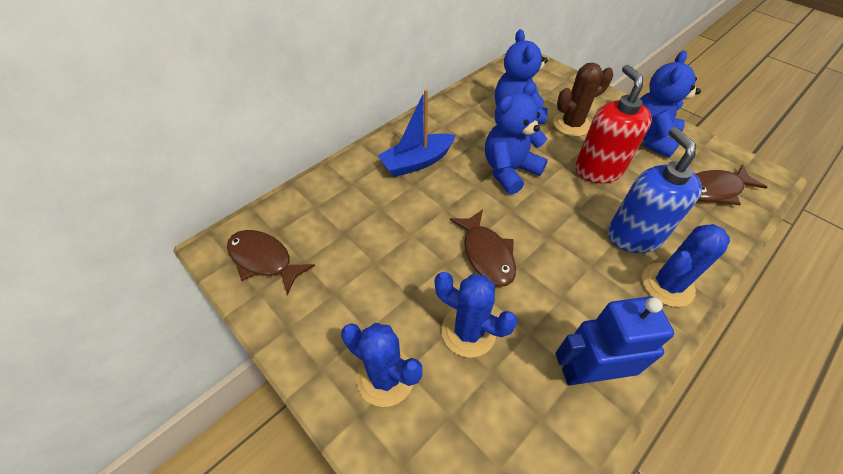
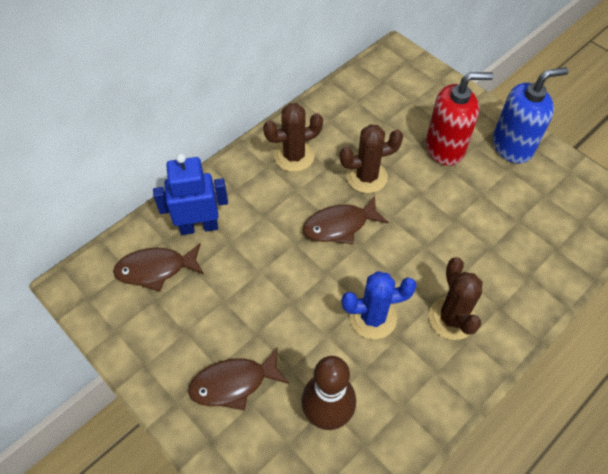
blue boat: [378,89,456,177] = 1 -> none = 0
blue cactus: [341,323,422,407] [435,272,518,358] [642,224,730,307] = 3 -> [341,271,417,339] = 1
blue teddy bear: [485,82,548,194] [495,29,548,124] [640,50,701,158] = 3 -> none = 0
brown bowling pin: none = 0 -> [301,356,356,430] = 1
brown cactus: [553,63,613,137] = 1 -> [263,103,323,172] [340,124,403,193] [429,257,482,340] = 3

